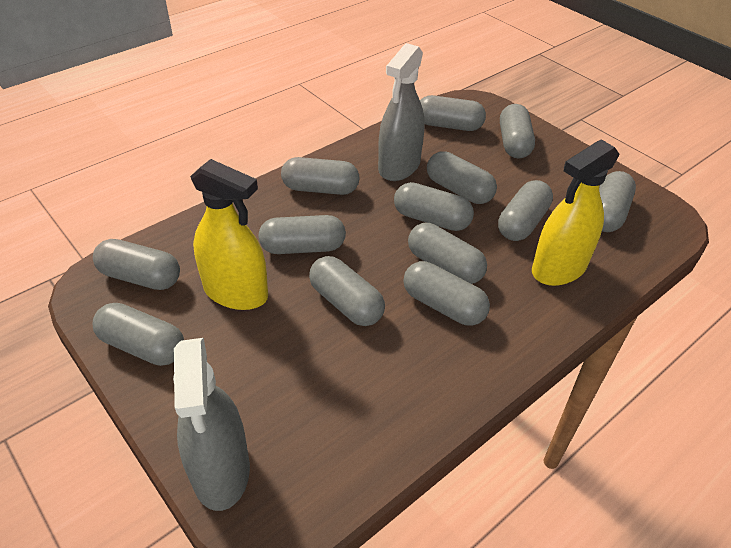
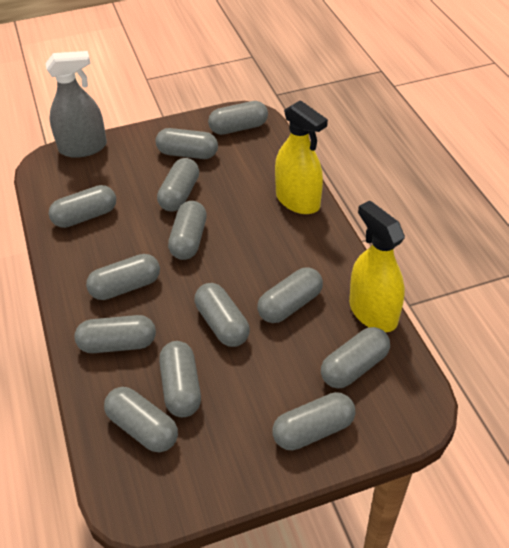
grey spray bottle: [173,338,250,511] [378,43,425,181] = 2 -> [45,51,107,158] = 1

